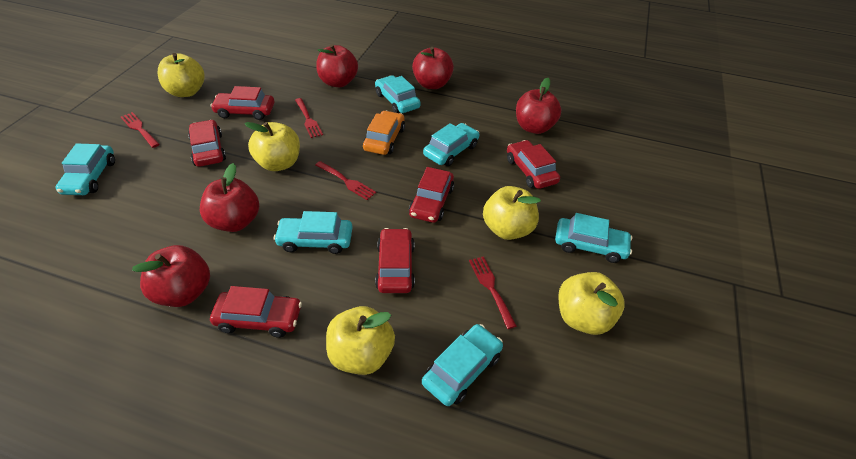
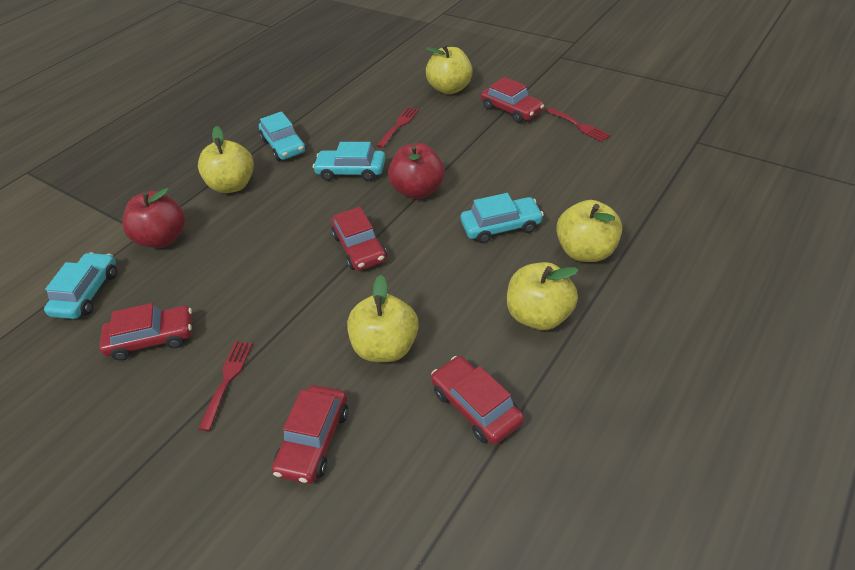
orange car: [363,110,405,155] = 1 -> none = 0
red apple: [132,245,210,307] [200,163,259,232] [316,44,358,87] [412,47,454,89] [516,78,561,134] = 5 -> [122,188,185,248] [388,143,445,199] = 2
red car: [188,120,226,167] [210,86,274,120] [210,286,302,338] [375,228,415,293] [409,167,454,223] [507,140,560,189] = 6 -> [99,303,192,361] [272,385,348,484] [331,207,387,271] [431,356,524,445] [481,77,544,123] = 5
red fork: [121,112,160,148] [295,98,323,138] [315,161,376,200] [469,256,516,329] = 4 -> [199,341,253,431] [376,107,419,148] [545,108,611,142] = 3
turquoise car: [55,143,115,195] [274,211,353,254] [375,75,421,113] [422,324,503,406] [423,123,479,166] [555,213,632,263] = 6 -> [44,252,117,319] [259,111,306,161] [313,142,386,181] [460,193,544,243] = 4

